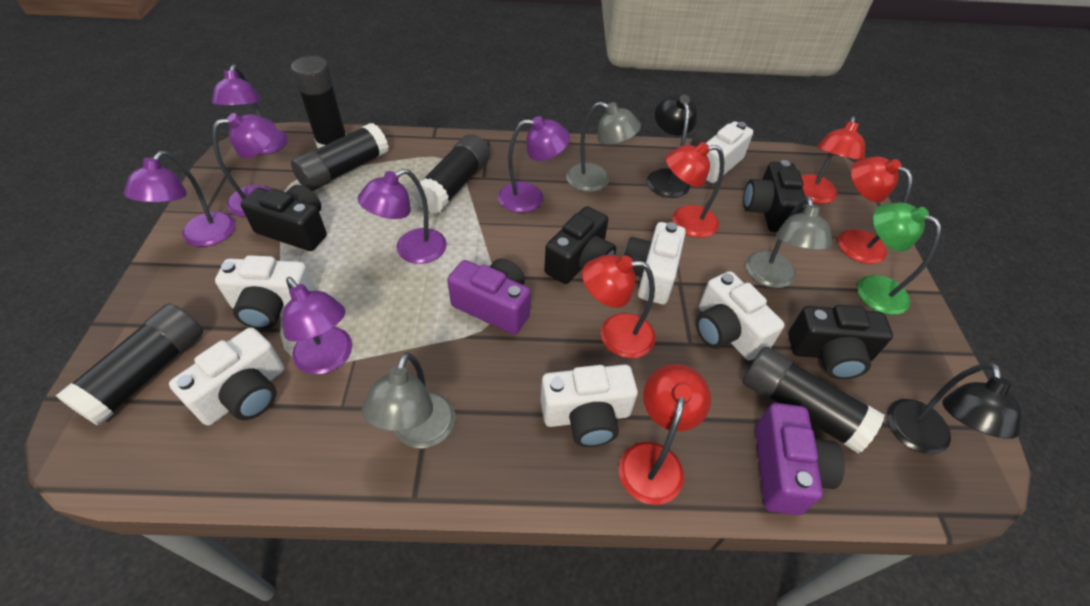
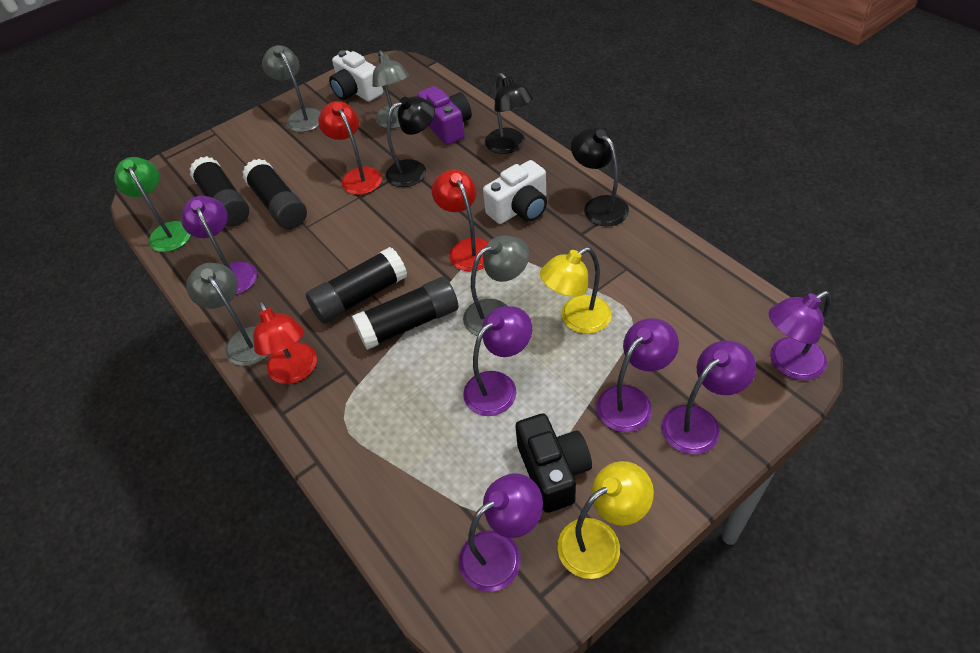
black camera: [241,185,327,251] [544,206,616,284] [743,160,808,232] [788,305,893,379] = 4 -> [515,414,592,513] = 1
black glue stick: [56,303,203,426] [291,56,347,148] [291,123,389,191] [413,134,490,214] [742,347,885,454] = 5 -> [190,156,249,227] [242,159,307,229] [306,247,407,324] [352,277,458,350] = 4
black lamp: [647,93,697,198] [887,363,1022,454] = 2 -> [386,96,435,187] [485,73,533,154] [571,127,629,226] = 3
grey lamp: [362,352,456,448] [566,102,641,192] [746,196,833,288] = 3 -> [186,263,268,366] [262,45,321,132] [372,50,409,129] [463,235,529,336] = 4
purple camera: [447,258,531,334] [755,403,845,515] = 2 -> [417,86,472,145] = 1
red lamp: [582,254,656,358] [619,364,711,505] [666,142,724,238] [801,116,865,204] [838,157,912,264] = 5 -> [253,301,317,384] [318,101,382,195] [432,169,489,272] = 3
white camera: [169,327,284,426] [215,255,316,329] [541,364,638,447] [623,222,686,305] [690,121,753,183] [696,271,785,360] = 6 -> [329,50,383,102] [483,160,547,224] = 2
yellow lamp: none = 0 -> [540,247,612,334] [557,461,654,579] = 2

